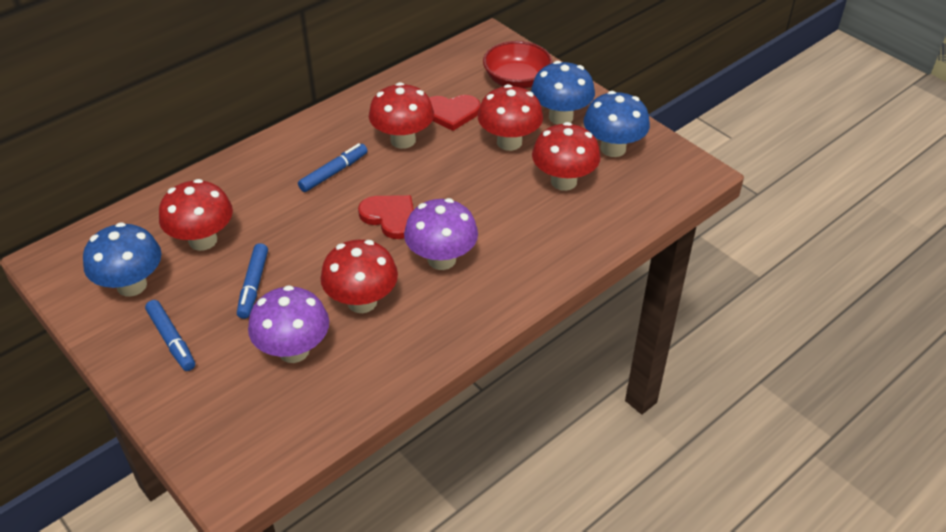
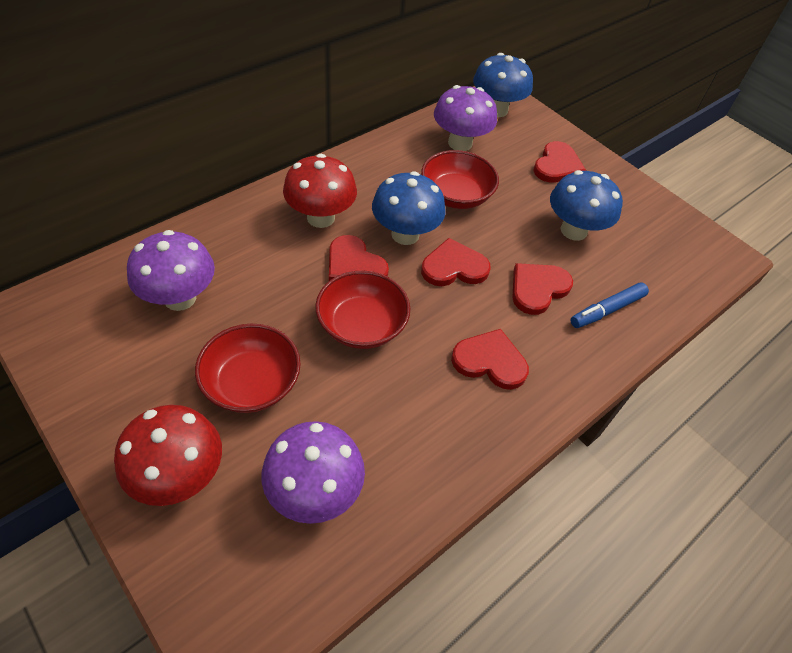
blue marker: [145,300,195,371] [237,243,268,319] [298,143,368,192] = 3 -> [571,282,649,328] = 1
purple mushroom: [248,285,329,363] [404,198,478,270] = 2 -> [127,230,215,311] [262,421,365,524] [434,85,497,151] = 3
red bowl: [483,41,552,89] = 1 -> [195,324,301,413] [315,271,410,349] [421,150,499,209] = 3
red heart: [358,195,414,239] [429,95,481,131] = 2 -> [329,235,389,281] [421,238,491,286] [451,329,529,390] [512,263,573,315] [533,141,586,183] = 5
red mushroom: [159,179,233,251] [321,240,398,313] [369,82,434,149] [478,84,543,151] [532,122,601,191] = 5 -> [114,405,222,506] [283,154,357,228] = 2

